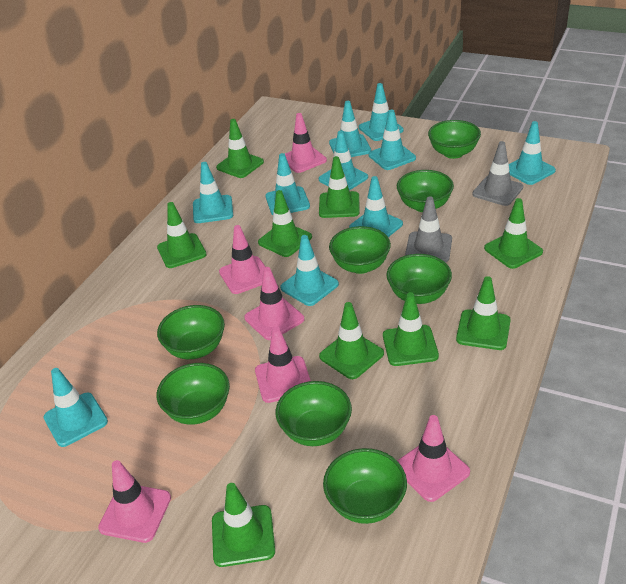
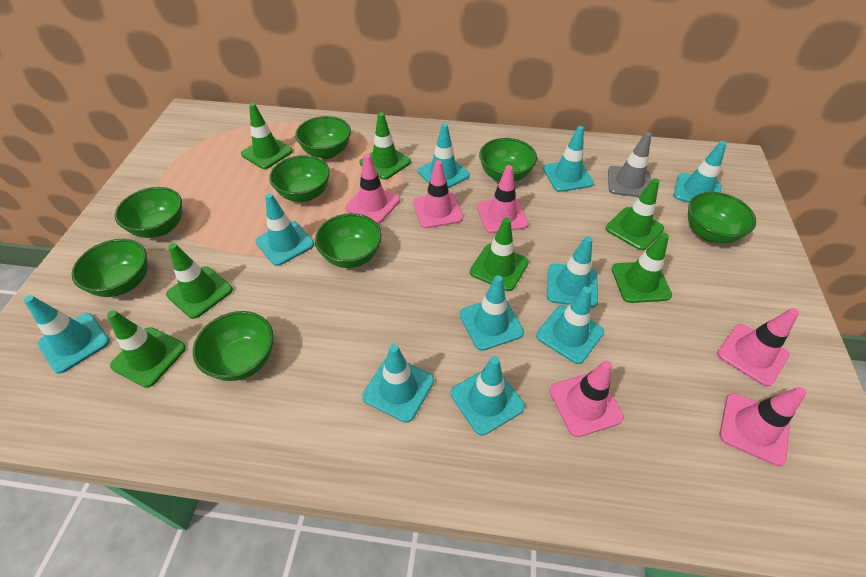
green traffic cone: [157,202,207,268] [212,483,275,567] [216,119,264,178] [258,190,312,257] [319,156,359,218] [319,302,384,379] [383,292,439,366] [456,276,511,350] [484,198,543,269] = 9 -> [107,310,186,388] [166,243,233,319] [241,103,293,169] [359,112,411,180] [470,218,529,291] [606,178,664,250] [611,233,672,303] = 7
grey traffic cone: [405,196,452,262] [472,141,523,206] = 2 -> [608,132,652,197] = 1

